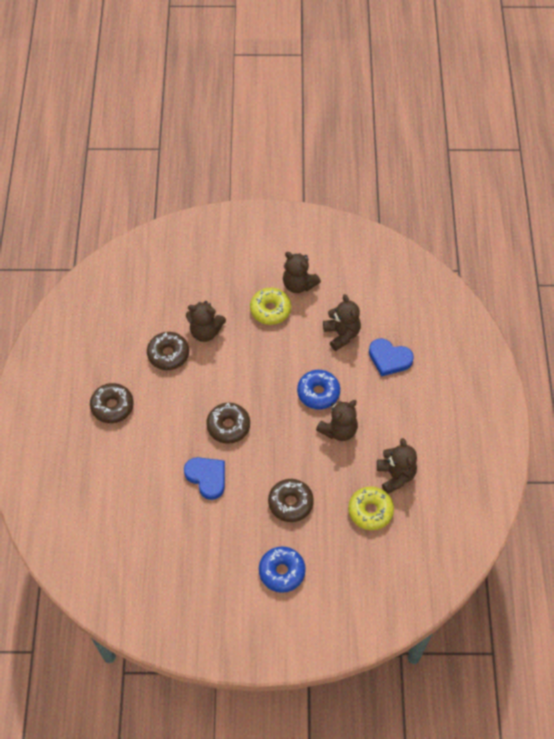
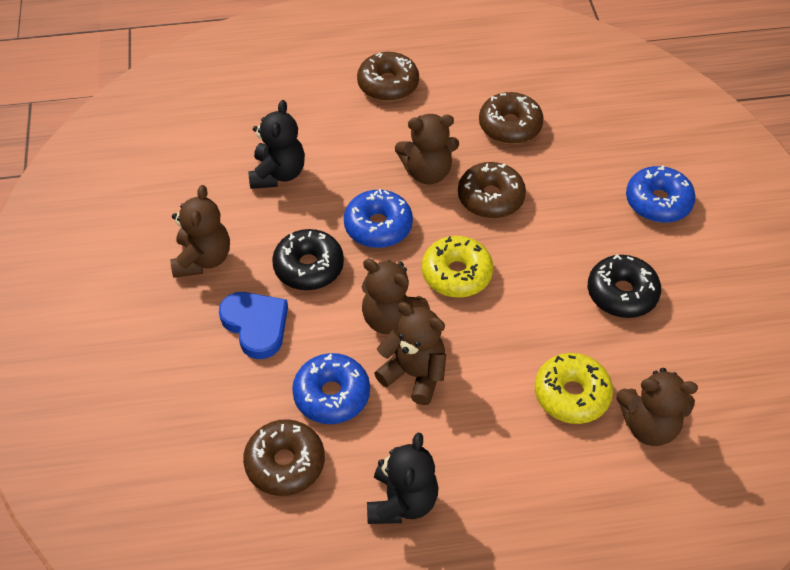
black donut: none = 0 -> [272,229,344,290] [588,254,661,318] = 2
black teddy bear: none = 0 -> [248,100,305,189] [367,433,438,524] = 2
blue donut: [259,547,306,593] [297,370,340,409] = 2 -> [292,353,370,424] [344,189,413,248] [626,166,696,223] = 3
blue heart: [184,457,225,500] [369,338,414,377] = 2 -> [219,292,288,359] = 1

